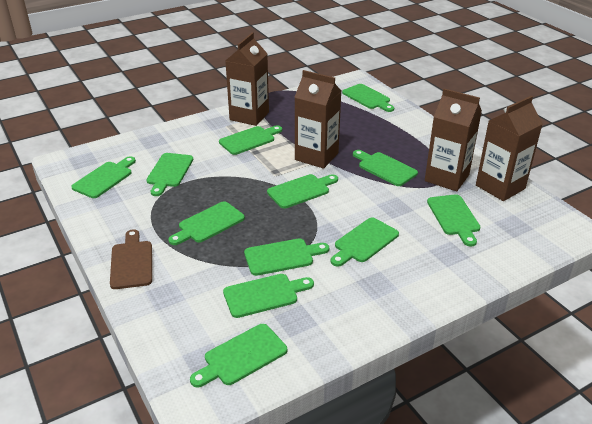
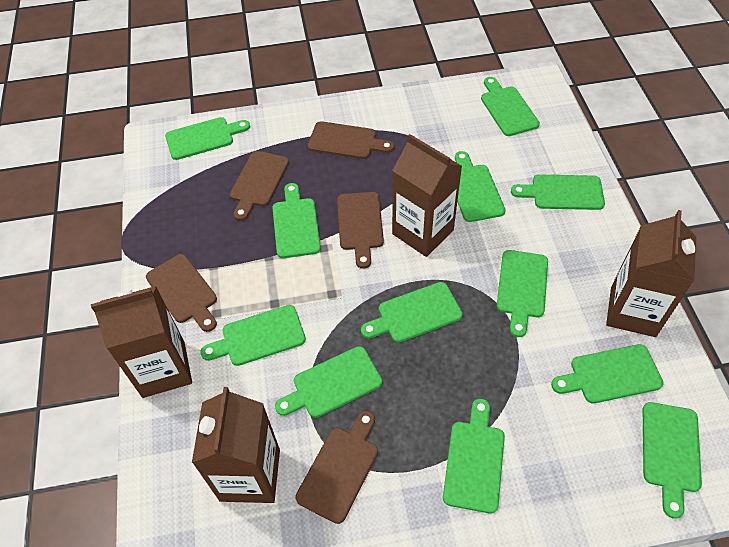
brown cutting board: [110,229,152,289] = 1 -> [146,254,217,332] [230,151,289,221] [295,411,378,524] [308,121,394,159] [337,192,384,269] = 5

